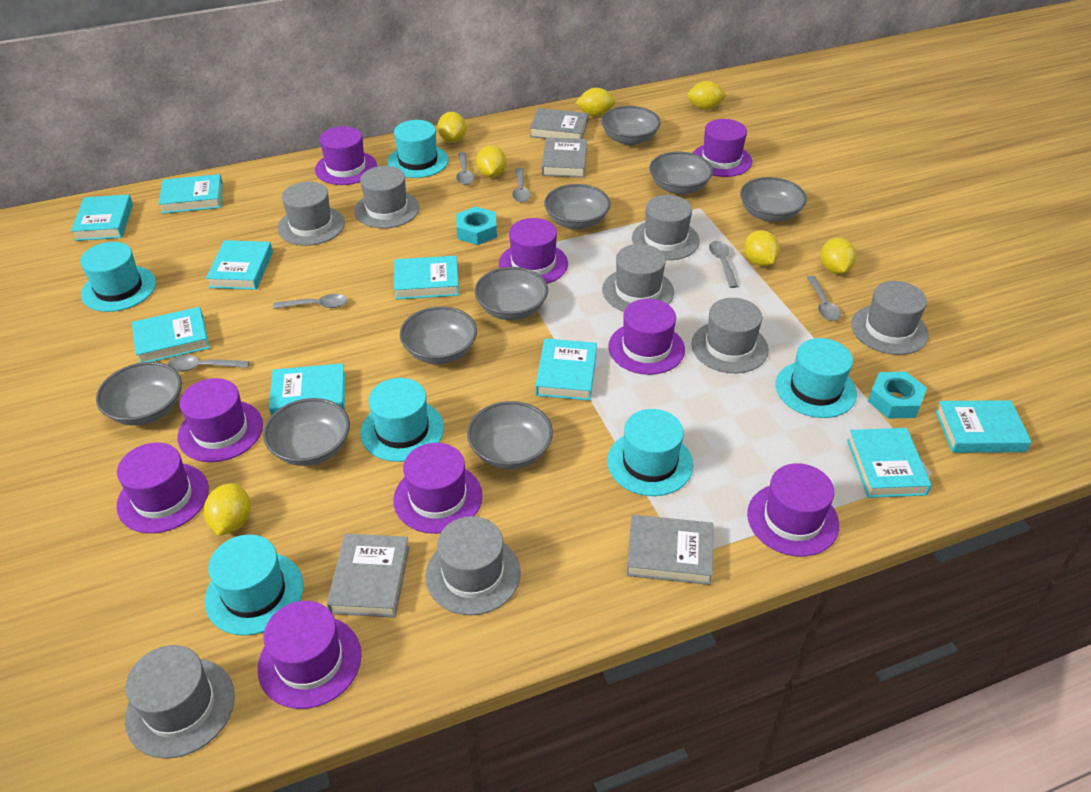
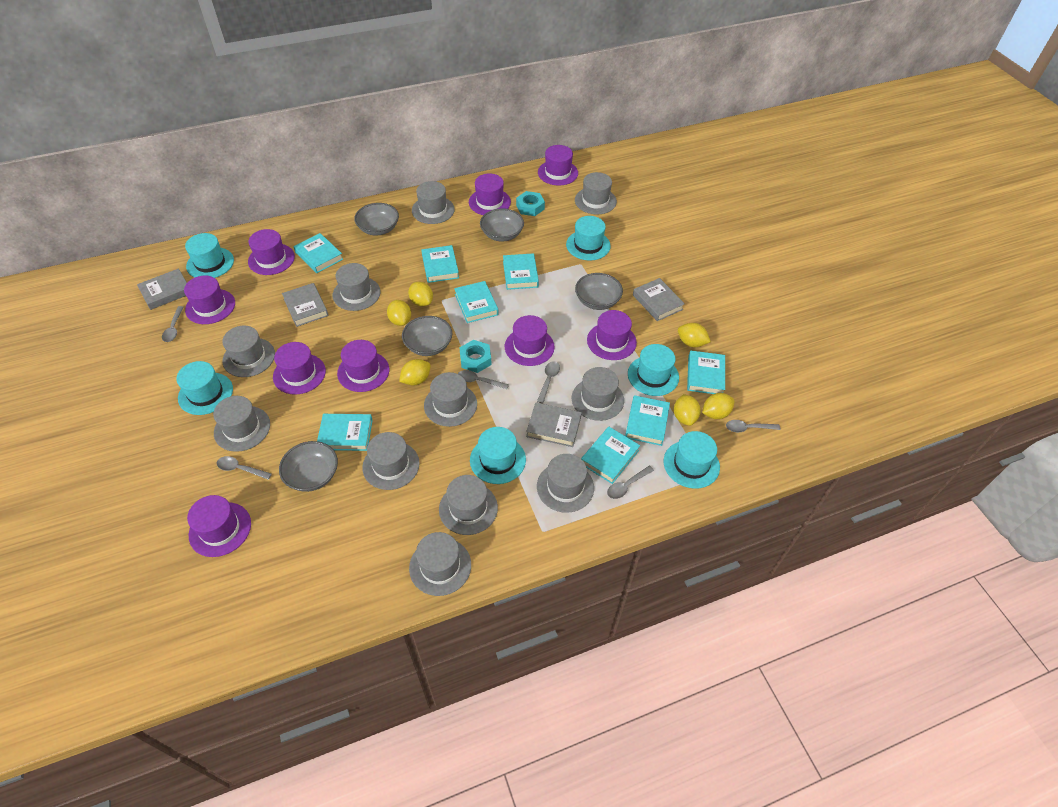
grey bowl: [96,362,182,425] [263,398,350,466] [400,306,477,364] [467,401,553,469] [474,267,548,320] [544,184,611,229] [601,106,661,145] [649,152,713,195] [740,177,807,222] = 9 -> [279,441,338,492] [354,203,399,236] [402,316,452,356] [480,208,524,242] [575,273,623,310] = 5
grey hat: [125,645,235,759] [277,181,345,246] [354,166,420,229] [425,516,521,615] [602,244,674,312] [632,195,700,260] [691,298,769,373] [851,281,929,355] = 8 -> [213,396,270,452] [222,326,275,377] [333,263,380,311] [362,432,420,490] [409,532,471,596] [412,181,455,224] [424,372,477,427] [439,475,498,535] [537,454,594,513] [572,367,624,421] [575,172,617,214] = 11
turquoise book: [71,195,133,241] [132,307,209,363] [159,174,223,214] [206,240,273,290] [269,363,346,416] [394,256,459,300] [535,338,597,401] [847,428,931,498] [935,400,1032,453] = 9 -> [294,233,343,273] [317,414,373,451] [421,245,459,283] [454,281,499,323] [503,253,539,290] [581,426,640,484] [625,395,670,446] [687,351,725,394] = 8
yellow lemon: [204,483,251,536] [437,112,466,143] [476,145,506,178] [576,88,615,117] [687,81,727,110] [744,230,780,266] [821,238,856,274] = 7 -> [387,300,411,326] [399,359,431,385] [408,282,433,306] [674,394,701,426] [678,323,711,347] [702,393,734,419] = 6

